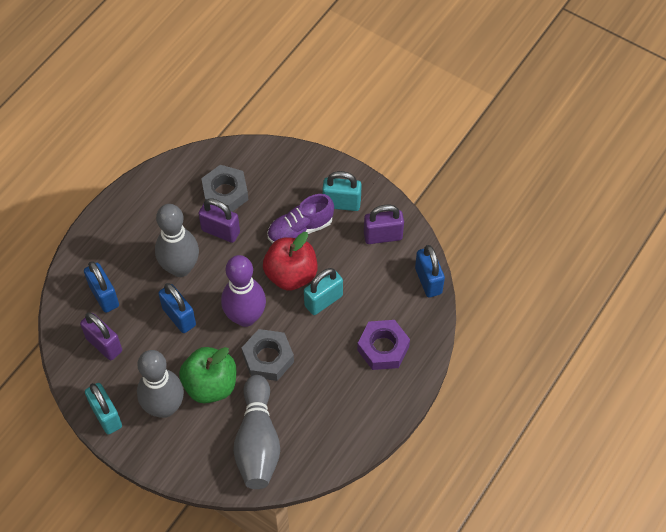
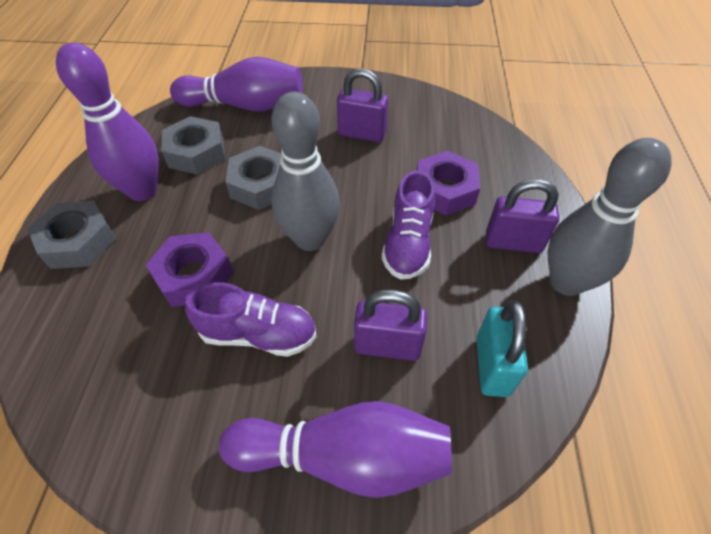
blue padlock: [84,261,119,313] [158,283,196,333] [415,245,445,298] = 3 -> none = 0
green apple: [179,347,236,403] = 1 -> none = 0
grey bowling pin: [137,350,184,418] [155,204,199,277] [233,375,280,489] = 3 -> [271,91,340,251] [548,138,671,296] = 2
grey nut: [201,165,248,212] [242,329,294,381] = 2 -> [27,201,116,269] [162,116,225,175] [225,146,282,210] = 3
purple bowling pin: [221,255,266,327] = 1 -> [56,43,159,201] [170,57,303,112] [219,401,452,498] = 3
purple nut: [357,320,410,370] = 1 -> [146,232,233,307] [417,151,480,216] = 2
purple shoe: [267,194,334,243] = 1 -> [185,282,317,357] [382,170,435,280] = 2
red apple: [263,232,318,291] = 1 -> none = 0
turquoise padlock: [85,383,122,434] [304,268,343,315] [322,171,362,211] = 3 -> [477,301,528,397] = 1

